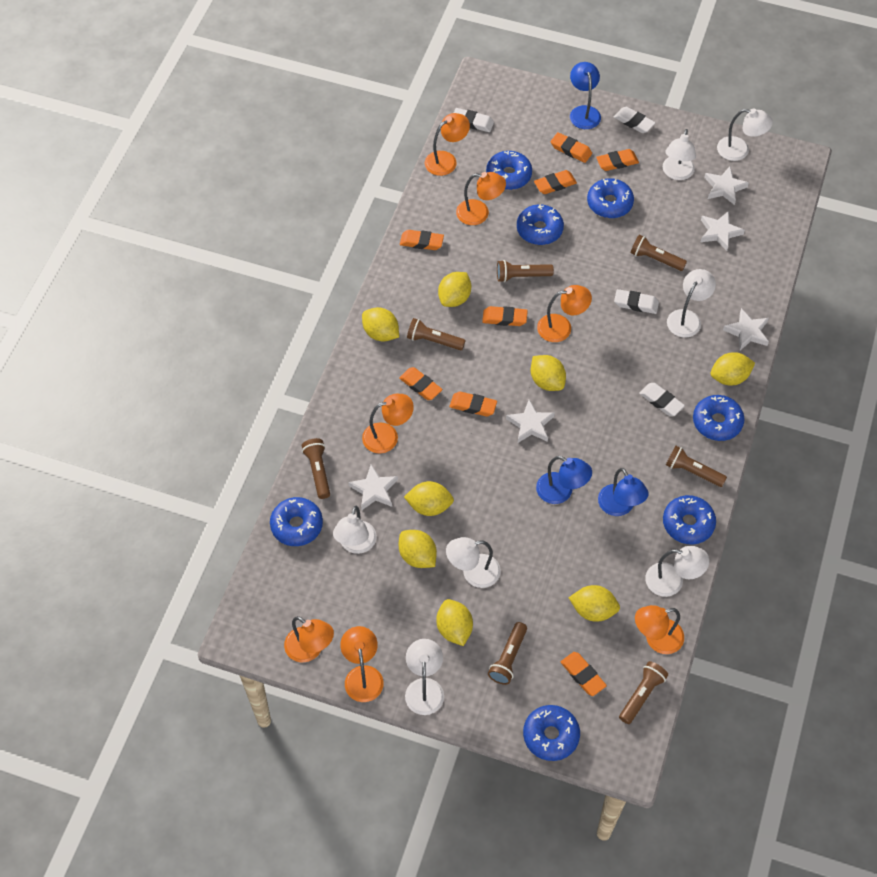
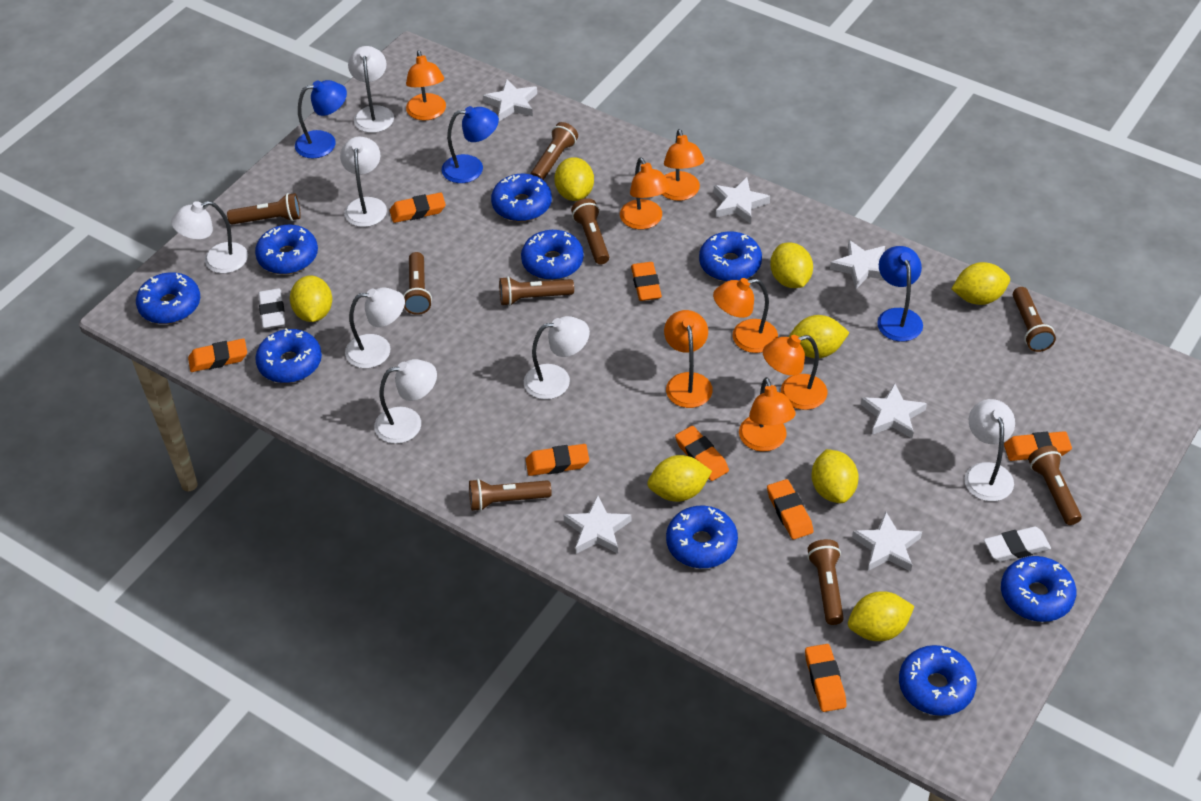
blue donut: [270,497,323,546] [486,151,532,190] [517,204,564,245] [523,705,580,761] [587,178,634,218] [663,495,716,544] [693,395,745,441] = 7 -> [136,273,200,324] [255,225,318,274] [255,328,322,383] [491,174,552,222] [521,230,584,280] [666,506,738,568] [699,231,762,282] [899,645,977,716] [1001,556,1076,622] = 9
brown flashlight: [302,438,330,499] [407,318,466,350] [488,622,527,685] [497,260,554,282] [619,661,668,724] [630,235,687,271] [666,446,727,487] = 7 -> [227,193,301,224] [403,252,432,315] [469,479,551,511] [499,276,574,306] [531,122,578,180] [571,198,609,264] [807,539,844,625] [1013,287,1056,352] [1028,446,1082,525] = 9
white eraser: [454,108,494,132] [614,107,655,133] [614,289,659,314] [639,383,685,416] = 4 -> [258,288,285,329] [984,527,1051,562] = 2
white star: [348,464,398,511] [506,400,555,443] [701,211,745,251] [704,167,749,205] [723,308,769,350] = 5 -> [483,79,537,121] [564,495,631,554] [714,177,770,224] [830,240,885,289] [852,512,922,571] [861,383,927,438] = 6

